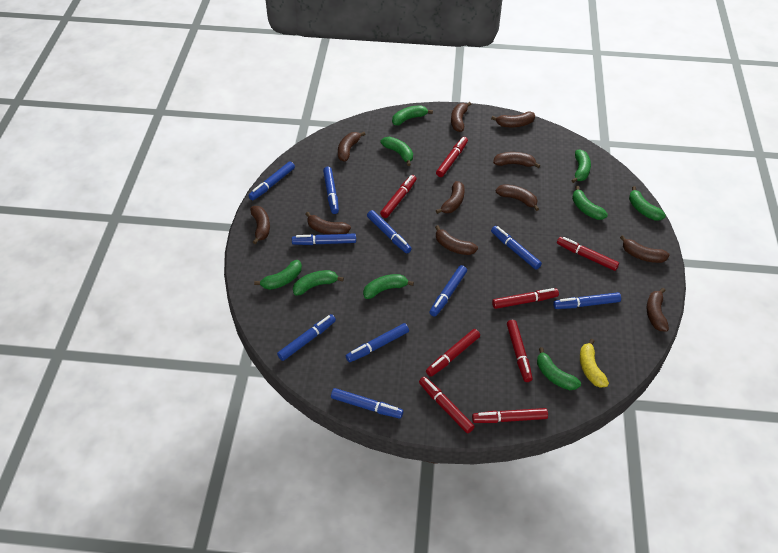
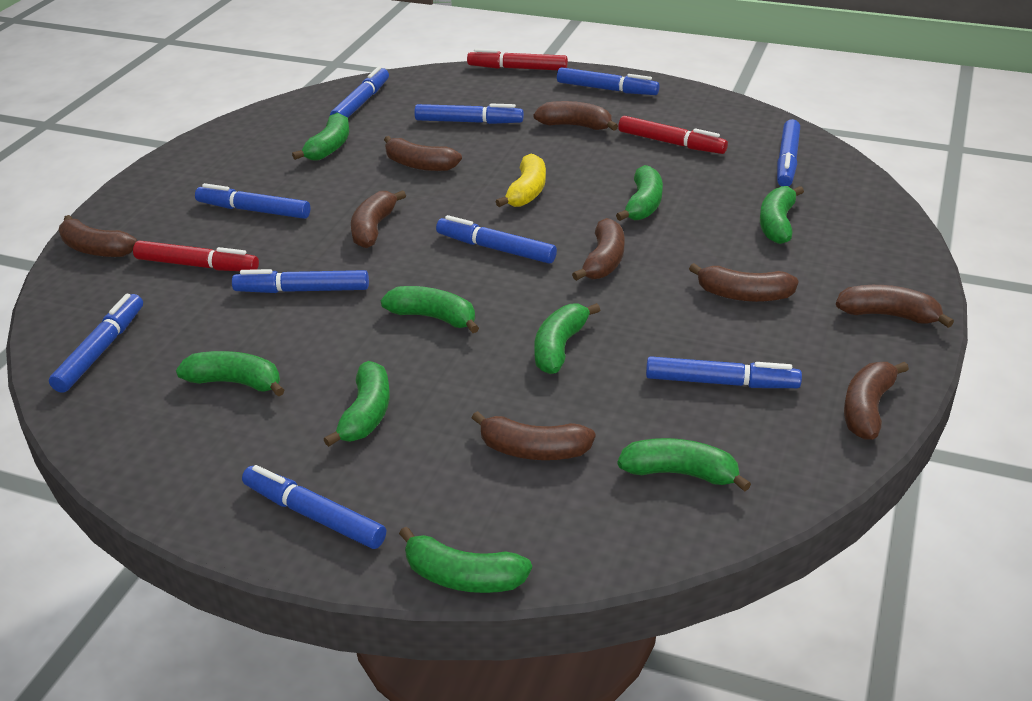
brown banana: [250,206,270,244] [306,212,351,235] [338,132,365,162] [435,225,478,255] [436,181,465,214] [451,102,471,132] [491,111,535,127] [493,152,540,168] [496,184,539,211] [620,235,670,263] [647,288,669,332] = 11 -> [59,215,137,257] [351,190,406,248] [384,136,462,171] [472,411,595,460] [534,101,618,131] [572,218,625,281] [689,263,799,302] [836,285,954,328] [844,362,909,440] = 9
red marker: [380,175,417,218] [419,376,475,433] [426,329,480,377] [436,137,468,177] [472,408,548,423] [492,288,559,309] [507,320,533,382] [557,237,619,271] = 8 -> [133,241,259,271] [467,49,568,70] [618,116,728,154] = 3

